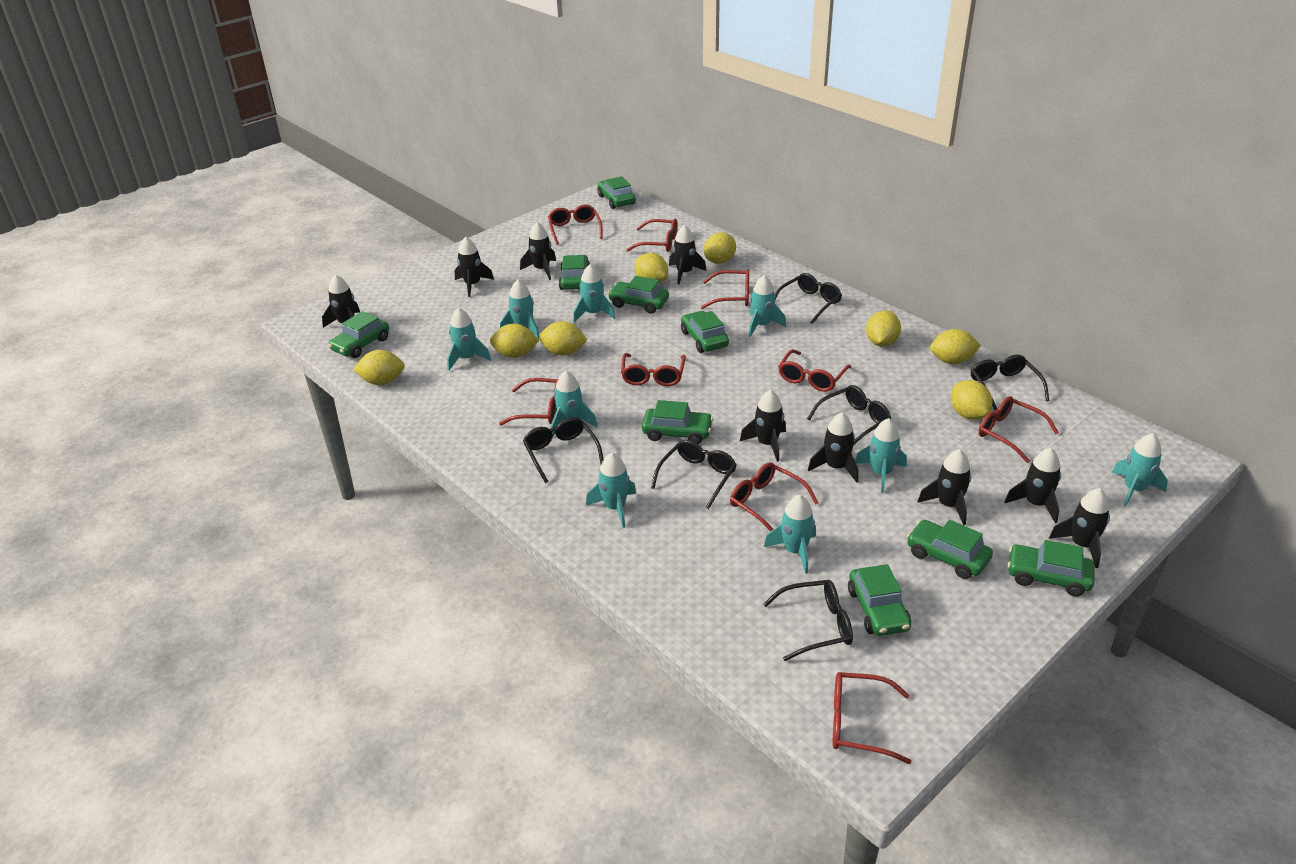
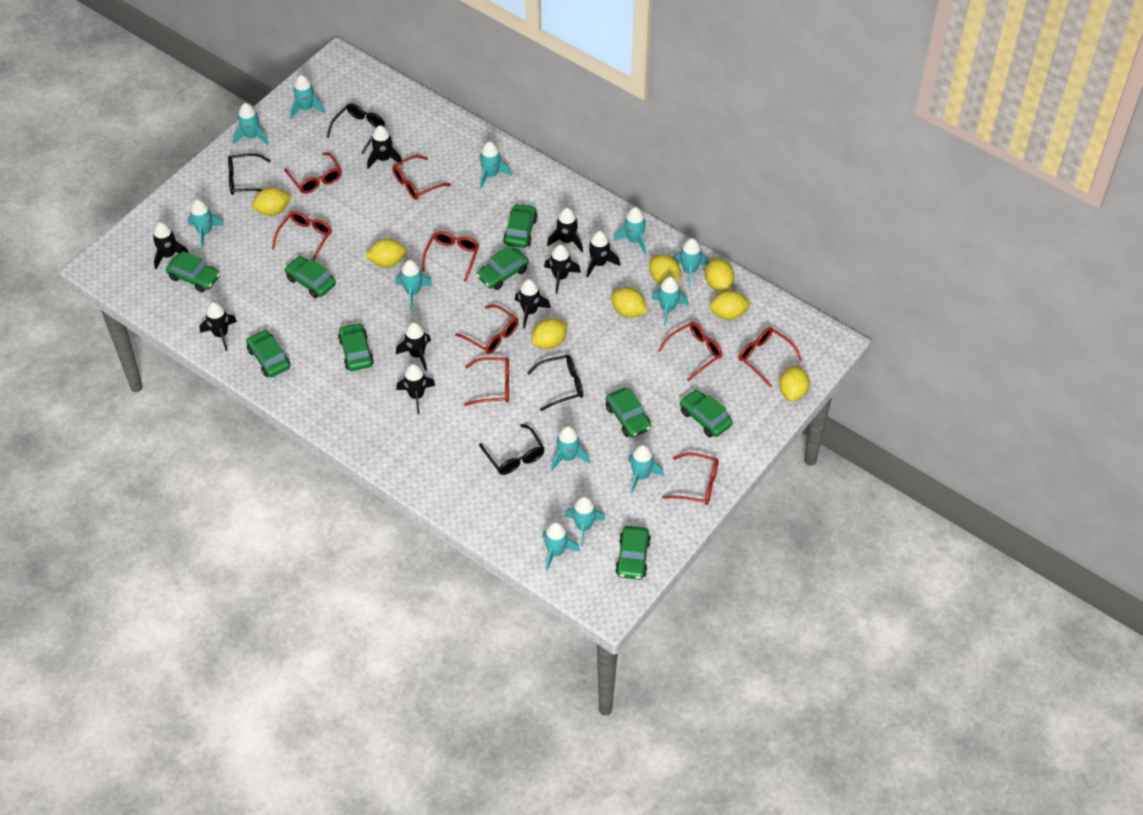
black glasses: [523,417,604,483] [651,440,737,509] [763,580,853,661] [775,273,842,324] [807,385,891,445] [971,355,1049,411] = 6 -> [228,153,271,195] [326,103,385,154] [479,424,545,475] [527,355,583,411] = 4
turquoise rocket: [447,308,491,371] [500,280,539,339] [551,371,598,436] [573,264,615,322] [586,452,636,528] [748,275,786,337] [764,495,816,574] [855,418,907,493] [1112,433,1168,507] = 9 -> [188,199,225,249] [233,103,268,145] [290,75,325,119] [396,260,433,309] [480,141,512,188] [542,522,580,571] [551,426,590,471] [565,496,605,547] [613,207,646,254] [628,444,664,493] [651,276,689,326] [673,238,708,288] = 12

